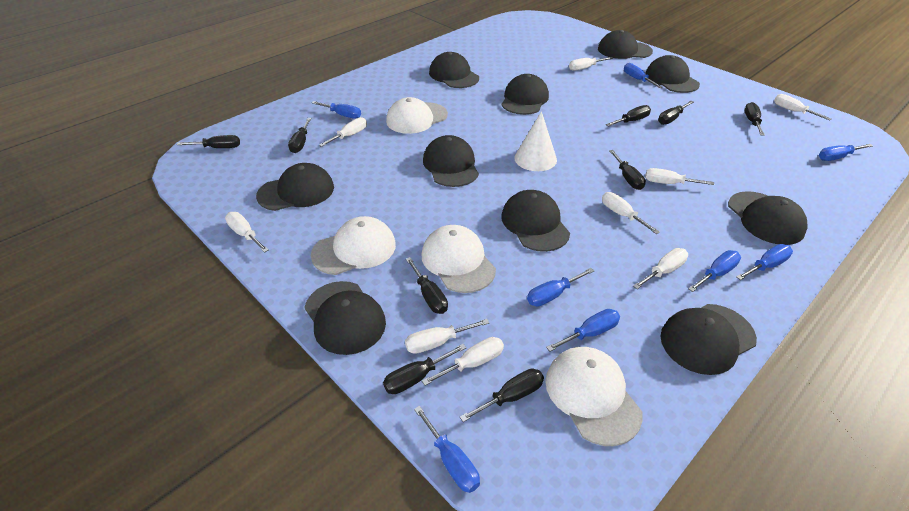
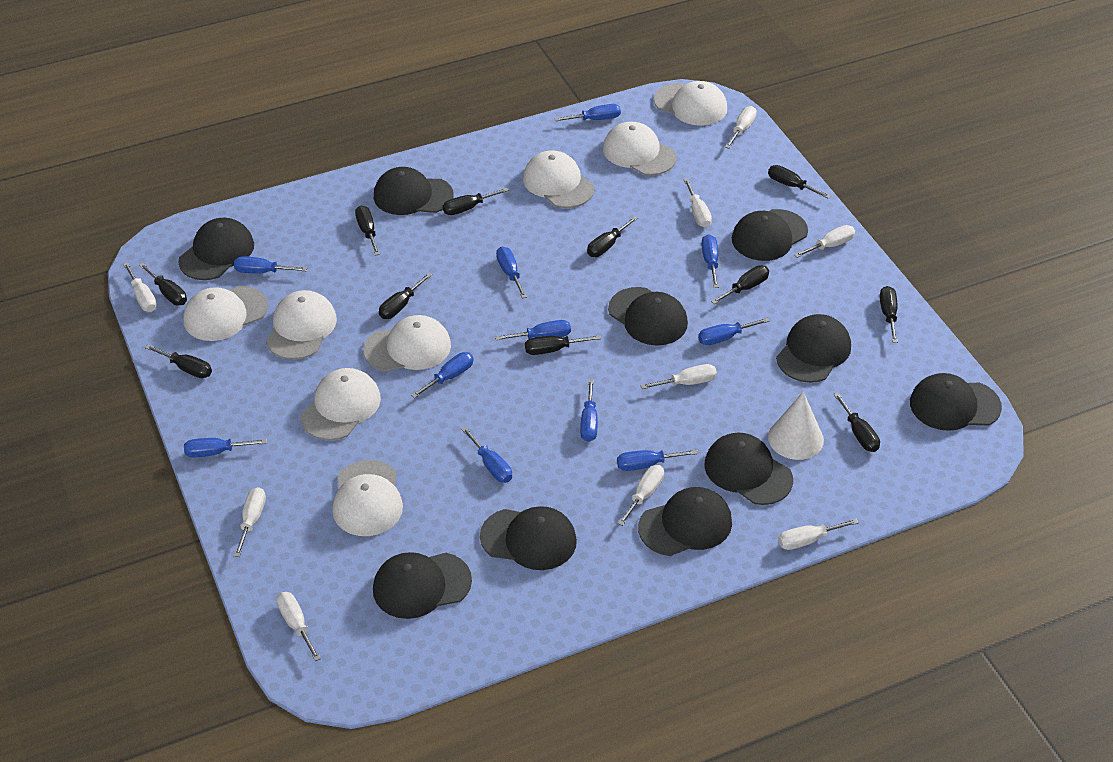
black screwdriver: [177,135,240,148] [288,118,312,153] [383,344,467,394] [406,257,448,314] [460,369,544,422] [606,105,651,126] [609,150,646,190] [658,101,694,125] [744,102,765,136] = 9 -> [139,263,187,305] [145,344,212,378] [355,206,380,255] [379,273,432,319] [443,188,509,215] [525,335,601,355] [587,216,638,257] [711,265,769,304] [768,165,831,199] [833,393,880,452] [880,286,898,343] = 11
blue screwdriver: [312,101,361,119] [414,406,480,493] [527,268,594,306] [546,309,620,352] [624,63,662,88] [688,250,741,292] [736,244,793,280] [819,144,873,161] = 8 -> [184,438,266,458] [234,256,307,274] [411,352,474,398] [461,427,512,483] [495,320,571,340] [496,246,527,299] [555,104,621,121] [580,379,598,442] [617,449,698,471] [698,318,770,345] [701,234,719,288] = 11
white cap: [311,216,396,275] [386,97,448,134] [421,225,496,293] [545,347,643,446] = 4 -> [183,286,268,341] [266,290,337,360] [301,368,381,440] [332,460,403,536] [363,315,451,372] [523,151,594,208] [603,122,676,176] [654,81,727,126] = 8

